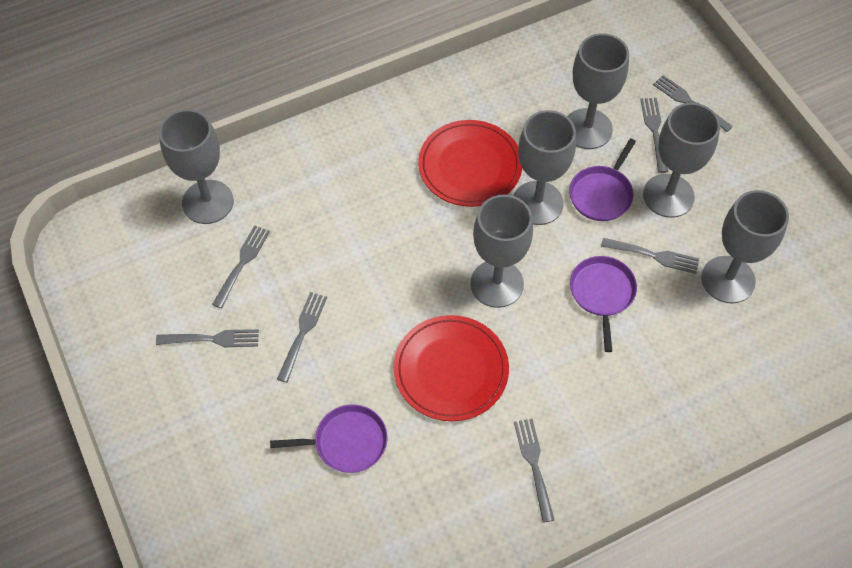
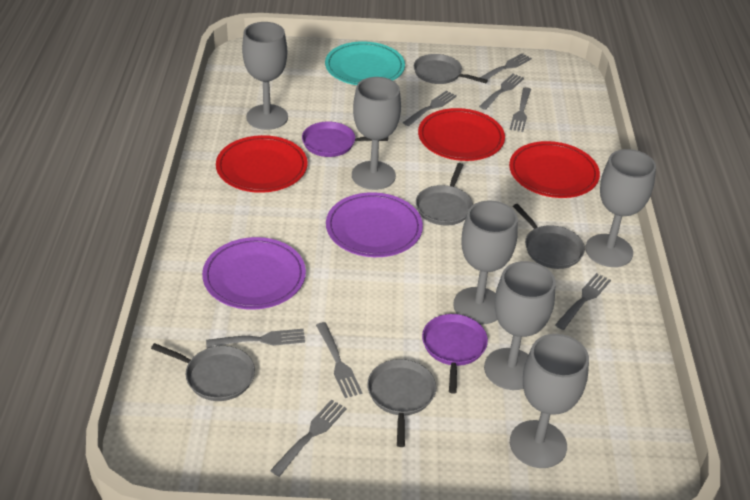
grey fork: [156,329,259,347] [212,225,270,308] [277,292,327,383] [514,419,554,523] [601,238,699,274] [640,98,668,173] [653,75,733,132] = 7 -> [206,329,305,348] [270,399,347,477] [316,322,362,398] [403,90,457,126] [479,74,524,110] [480,53,532,80] [510,87,531,132] [555,273,611,330] = 8
grey pan: none = 0 -> [151,343,255,401] [367,359,436,447] [414,54,488,84] [416,163,473,226] [513,204,585,269] = 5
purple pan: [270,405,387,473] [569,138,636,221] [570,256,637,352] = 3 -> [302,122,388,157] [422,314,488,394] = 2
purple plate: none = 0 -> [202,237,306,310] [326,192,423,257] = 2
red plate: [394,315,509,421] [418,120,522,207] = 2 -> [216,135,308,193] [418,108,505,161] [509,141,600,198] = 3
turquoise plate: none = 0 -> [325,41,405,85] = 1

